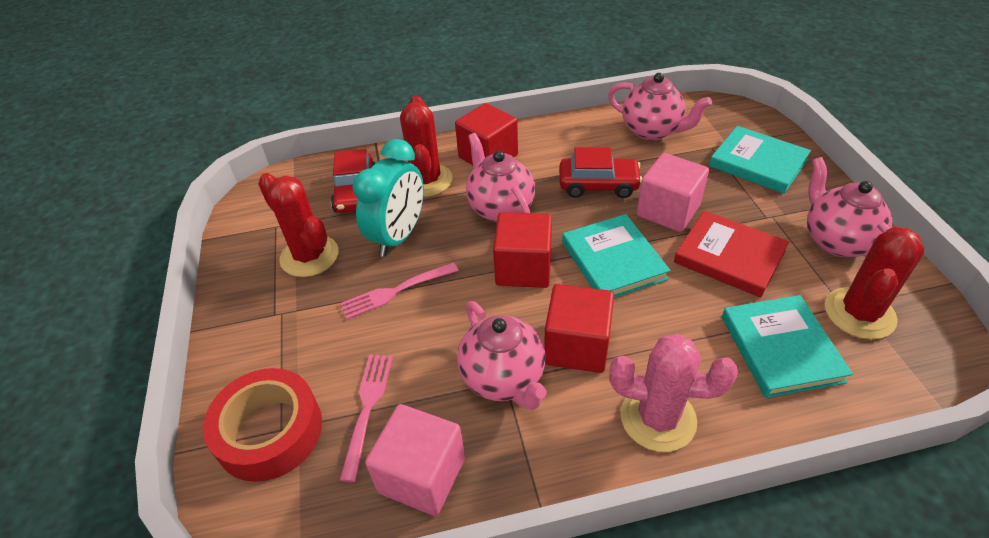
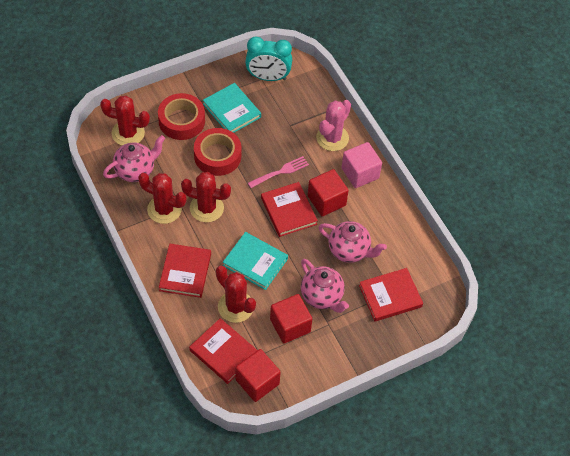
pink cube: [365,404,465,516] [637,153,709,232] = 2 -> [341,142,382,188] = 1
pink fork: [340,262,459,319] [340,354,393,482] = 2 -> [248,156,309,188] = 1
pink teapot: [457,301,547,410] [466,133,535,222] [608,73,712,141] [807,157,893,257] = 4 -> [103,135,165,182] [301,259,349,313] [318,221,387,263] = 3
red book: [674,211,789,298] = 1 -> [159,244,211,298] [189,318,257,384] [261,182,318,237] [359,268,423,322] = 4
red cactus: [258,173,338,277] [400,95,453,197] [825,227,924,339] = 3 -> [100,96,150,146] [138,173,187,224] [181,172,231,222] [216,266,256,323] = 4
red car: [331,149,375,213] [560,147,642,198] = 2 -> none = 0
red tape: [203,368,322,482] = 1 -> [158,93,205,140] [194,128,241,176] = 2
turquoise book: [562,214,671,298] [709,126,811,194] [722,295,853,398] = 3 -> [203,83,261,133] [223,232,288,290] = 2

